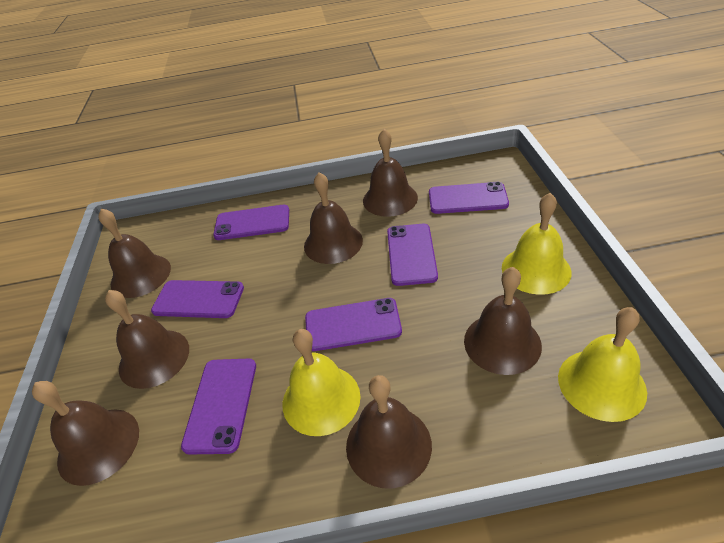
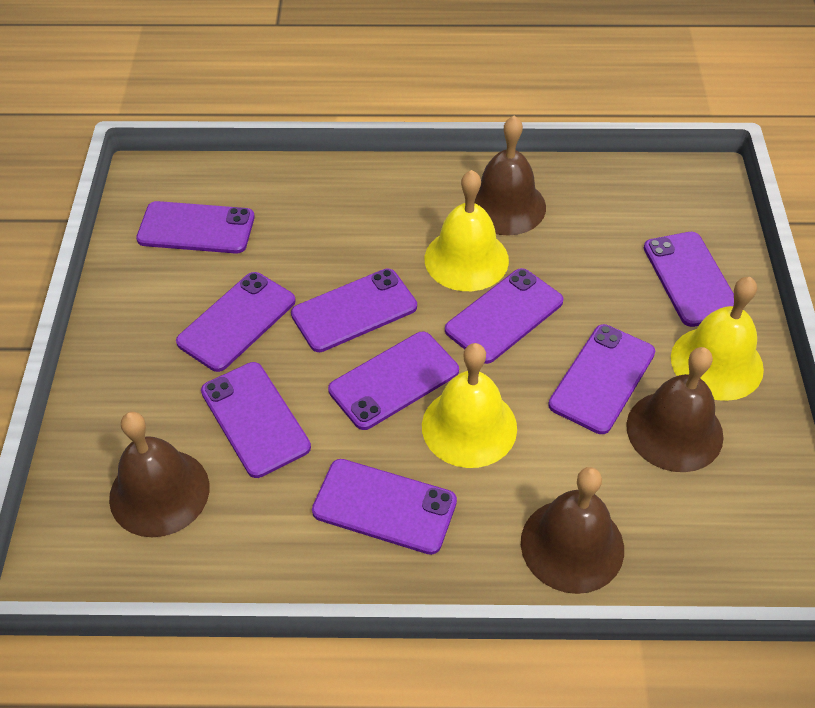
brown bell: [32,381,139,486] [98,208,171,298] [105,290,189,389] [304,172,363,264] [346,375,432,489] [363,129,418,217] [464,267,542,375] = 7 -> [109,412,209,537] [475,115,546,236] [521,467,624,594] [626,347,724,472] = 4
purple phone: [151,280,244,318] [181,359,256,454] [213,205,289,240] [305,298,402,351] [387,224,438,286] [429,182,509,214] = 6 -> [136,201,255,254] [176,272,296,372] [201,362,311,478] [291,268,417,352] [312,459,457,555] [328,332,459,430] [445,268,564,364] [548,324,655,434] [644,232,734,327] = 9

